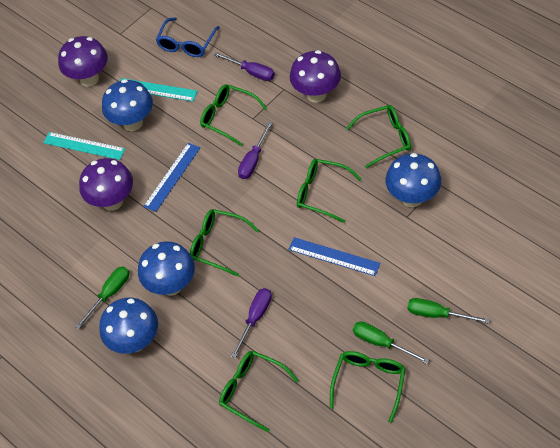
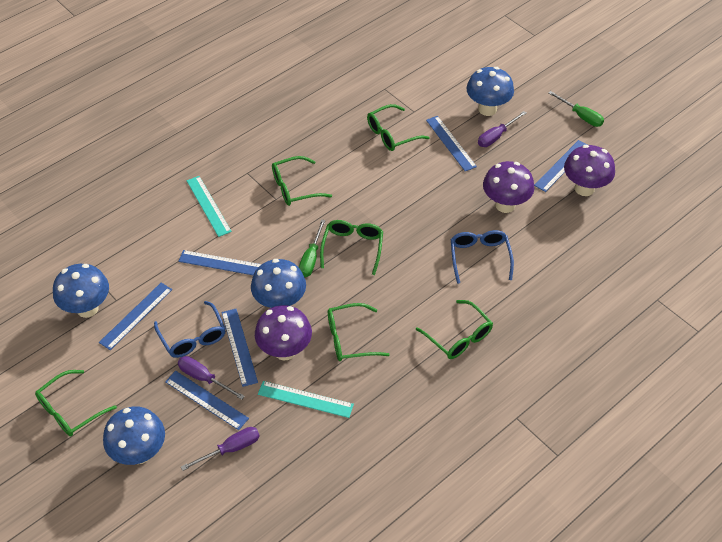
blue glasses: [156,17,220,57] = 1 -> [154,301,226,358] [451,230,514,284] = 2
blue ruler: [143,143,200,212] [288,237,380,276] = 2 -> [99,283,172,350] [165,371,249,430] [178,250,262,275] [222,309,258,387] [426,116,477,171] [534,140,587,192] = 6
green screwdriver: [75,266,129,329] [353,321,429,364] [408,298,489,324] = 3 -> [299,219,325,277] [549,91,604,127] = 2

